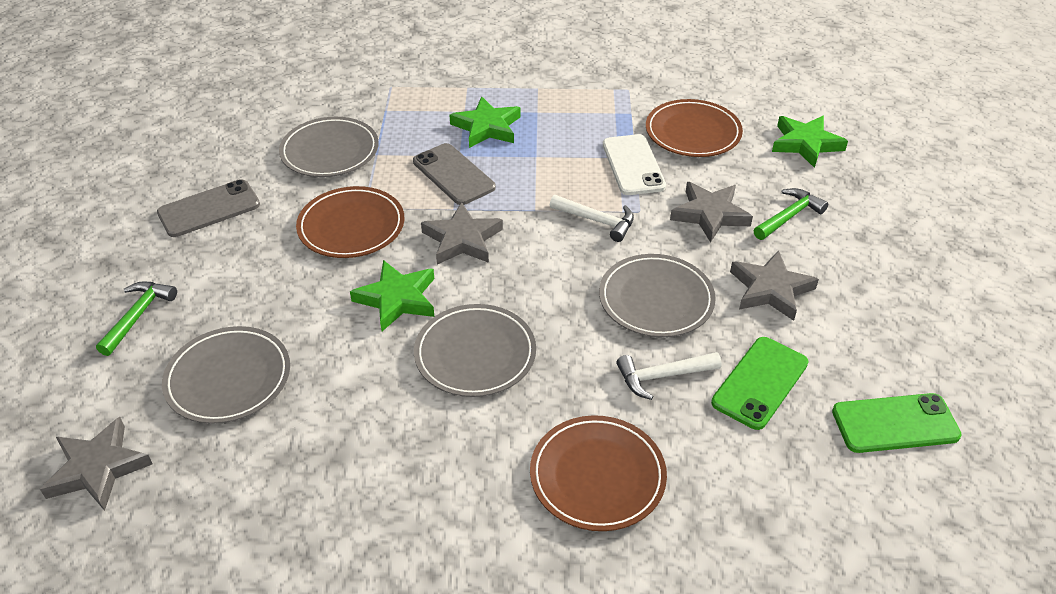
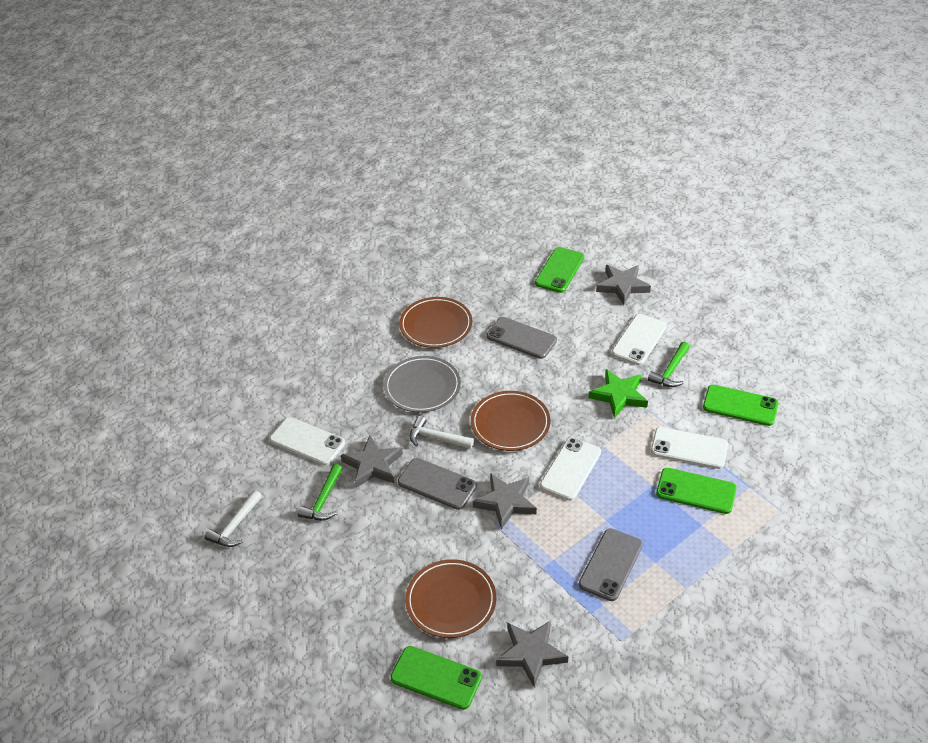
green phone: [711,337,808,430] [832,393,962,453] = 2 -> [390,646,482,710] [535,247,584,293] [656,468,737,514] [703,385,779,426] = 4
green star: [350,260,435,331] [450,96,521,148] [772,116,848,168] = 3 -> [589,369,648,418] = 1
grey phone: [157,179,260,237] [413,143,496,205] = 2 -> [398,458,477,510] [487,317,557,359] [579,528,643,601] = 3
grey plate: [162,326,290,424] [279,117,379,177] [414,304,536,397] [599,254,716,337] = 4 -> [384,356,461,412] = 1
white phone: [603,134,666,195] = 1 -> [270,417,345,466] [540,438,601,501] [612,314,667,365] [651,427,728,469] = 4

